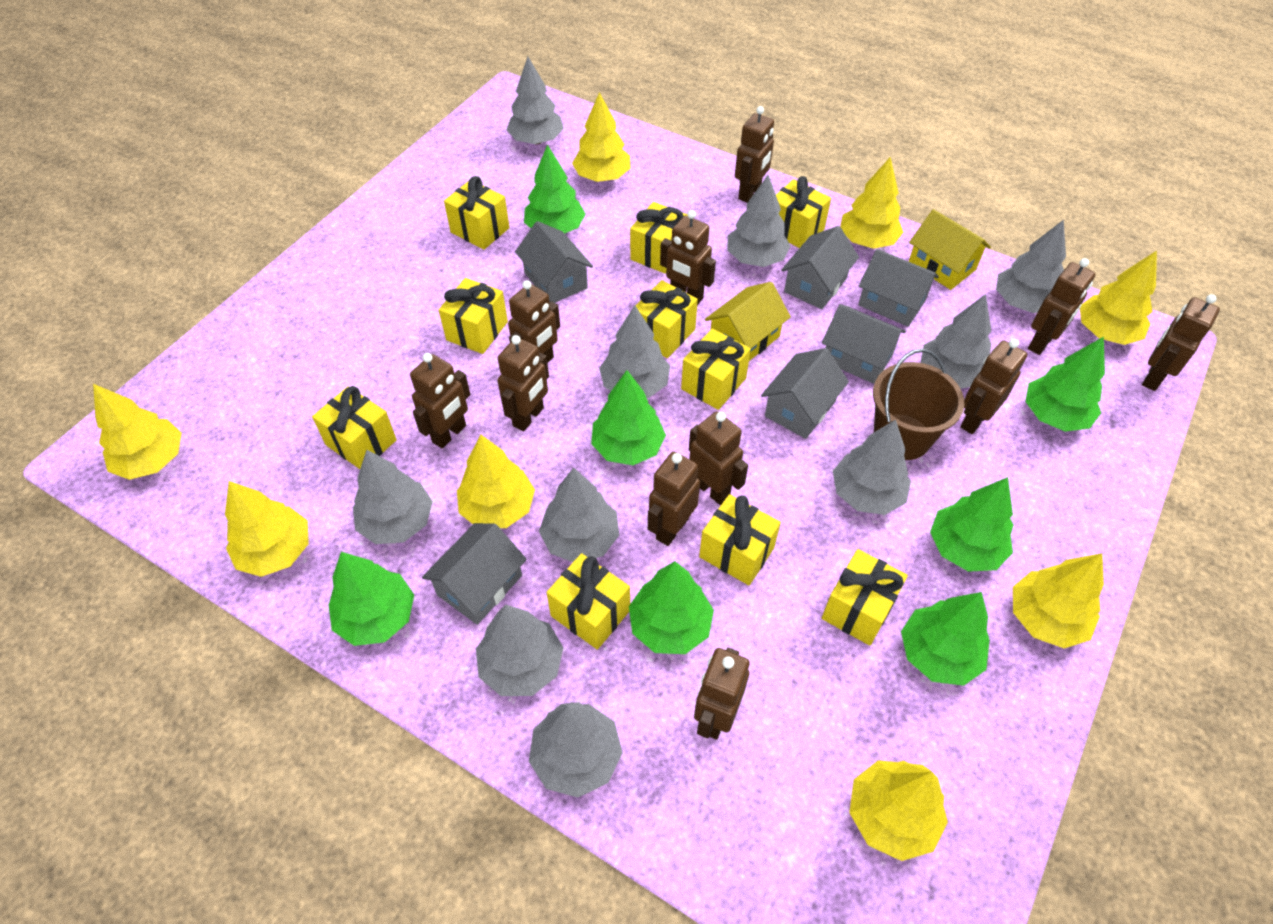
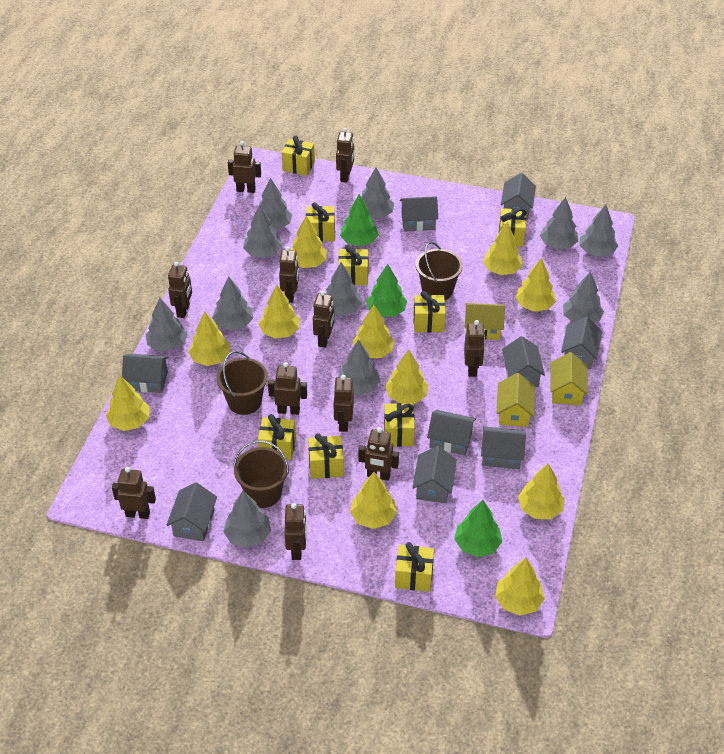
brown bucket: [873,349,964,460] = 1 -> [216,351,268,415] [234,441,289,508] [416,242,463,300] = 3
green tree: [329,552,414,646] [524,145,585,234] [591,370,666,465] [629,561,714,654] [901,592,990,686] [930,477,1013,572] [1025,337,1105,432] = 7 -> [340,194,379,246] [367,264,407,317] [454,500,502,557] = 3
grey house: [422,523,527,625] [515,221,593,303] [761,348,849,439] [781,226,859,309] [822,304,906,384] [858,249,939,327] = 6 -> [122,353,169,393] [167,482,217,541] [400,196,438,232] [412,446,457,503] [427,410,476,456] [481,426,526,469] [501,173,536,220] [502,336,545,387] [561,316,602,369] = 9
grey tree: [353,450,433,544] [476,604,564,696] [507,57,564,144] [529,702,623,797] [539,468,619,562] [599,305,670,398] [727,175,791,267] [833,419,911,515] [921,294,991,389] [996,220,1066,313] = 10 -> [146,298,188,351] [212,276,253,330] [223,491,271,548] [243,205,282,258] [259,178,292,229] [325,262,362,316] [338,340,380,395] [362,168,394,218] [540,197,578,249] [563,271,604,323] [579,205,618,257] = 11
yellow gift: [312,386,397,469] [439,278,508,354] [444,176,510,250] [547,553,630,650] [630,202,688,274] [635,280,698,358] [681,328,751,410] [699,494,781,585] [776,176,831,248] [822,549,908,646] = 10 -> [258,414,296,460] [281,136,315,176] [306,202,335,242] [308,433,344,479] [338,245,368,285] [384,403,415,447] [395,542,434,592] [413,291,446,333] [499,208,526,247] = 9
yellow house: [705,282,791,361] [909,209,991,290] = 2 -> [465,303,505,340] [497,373,535,427] [550,352,588,405] = 3
yellow tree: [93,384,182,480] [225,481,309,577] [457,435,535,528] [572,92,631,182] [840,157,903,249] [849,760,948,861] [1013,553,1104,648] [1080,251,1157,345] = 8 -> [106,375,150,431] [189,311,230,366] [259,285,300,339] [291,216,327,268] [350,472,397,529] [353,305,394,358] [385,349,428,404] [483,222,522,275] [495,558,545,616] [515,258,556,312] [518,463,565,519] = 11

